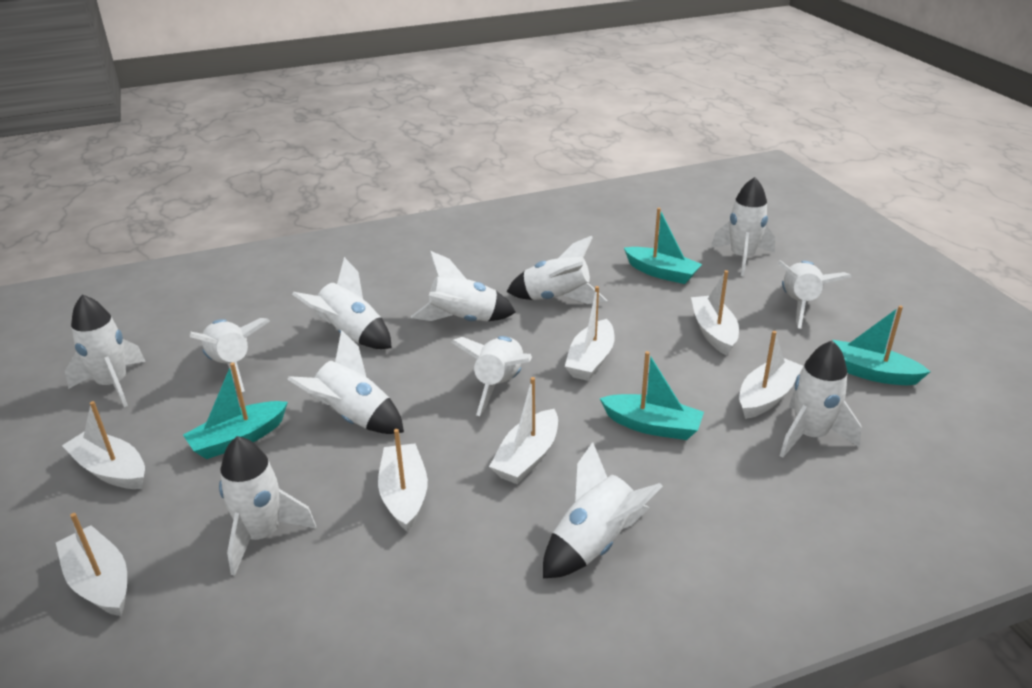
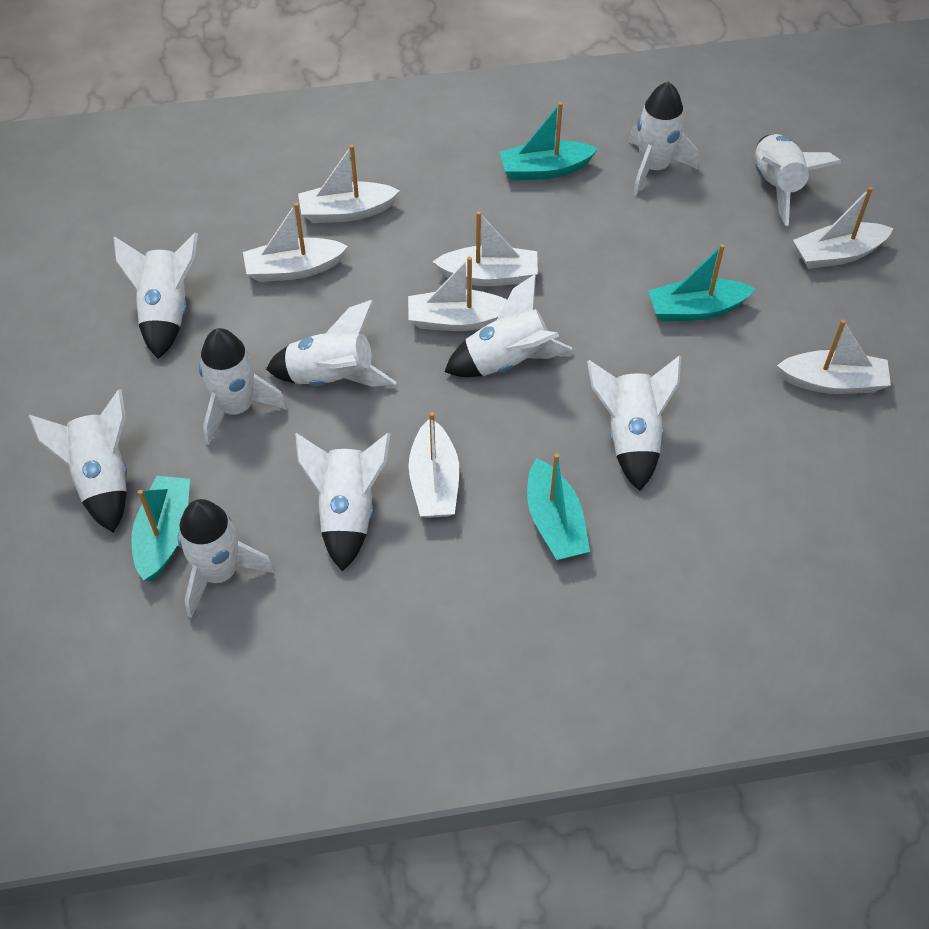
white rocket: [65,295,146,407] [189,318,270,392] [219,436,316,576] [287,330,404,434] [292,257,392,349] [411,251,516,321] [451,336,532,416] [507,236,607,304] [543,442,663,578] [711,177,775,276] [777,260,852,329] [780,340,862,458] = 12 -> [28,389,127,533] [113,233,198,359] [178,499,275,618] [199,328,287,445] [266,300,396,387] [295,433,391,571] [444,274,572,377] [587,356,681,491] [628,82,699,196] [755,134,841,226] = 10

